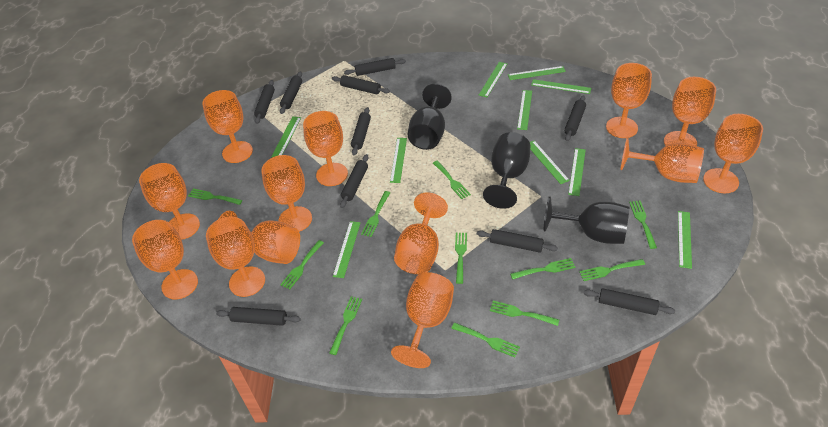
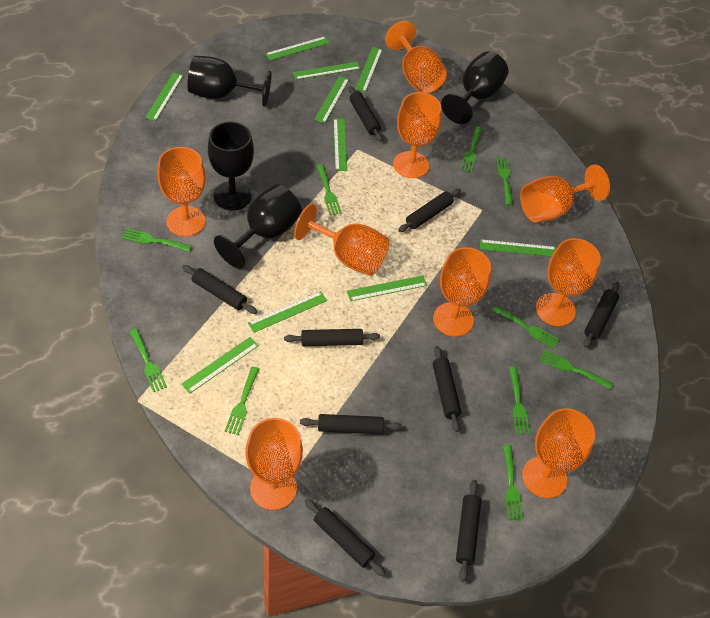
black goblet: [408,84,452,150] [483,132,530,209] [544,196,629,244] = 3 -> [188,56,271,107] [208,122,254,210] [214,184,302,269] [441,51,508,124] = 4
black rolling pin: [216,307,301,326] [254,80,275,124] [280,71,302,114] [332,75,390,94] [340,154,369,208] [344,58,406,76] [351,107,371,156] [477,229,558,253] [564,95,586,141] [583,288,675,315] = 10 -> [182,265,257,314] [284,329,380,346] [300,414,402,434] [304,499,386,576] [349,86,382,141] [398,189,461,232] [433,346,461,432] [456,480,481,582] [584,282,620,348] = 9
green fork: [188,188,242,205] [280,240,324,290] [329,296,362,355] [361,191,391,237] [433,161,471,199] [451,323,520,358] [455,233,467,284] [490,300,559,326] [510,258,576,280] [579,259,645,281] [629,201,657,249] = 11 -> [121,228,192,252] [129,329,167,392] [224,366,259,435] [316,164,342,215] [460,127,482,172] [492,305,560,349] [496,158,513,206] [503,445,523,520] [509,367,530,434] [540,350,613,389] = 10
orange goblet: [132,220,198,299] [139,163,200,240] [202,90,253,163] [206,217,265,297] [219,211,300,264] [261,155,312,232] [303,111,348,186] [391,272,454,368] [394,193,448,274] [606,63,652,138] [620,137,704,183] [664,77,716,146] [703,114,763,193] = 13 -> [157,147,206,237] [245,418,303,510] [294,204,389,276] [385,21,447,93] [393,92,441,178] [433,247,491,337] [520,164,610,222] [522,408,595,498] [536,238,601,326] = 9

